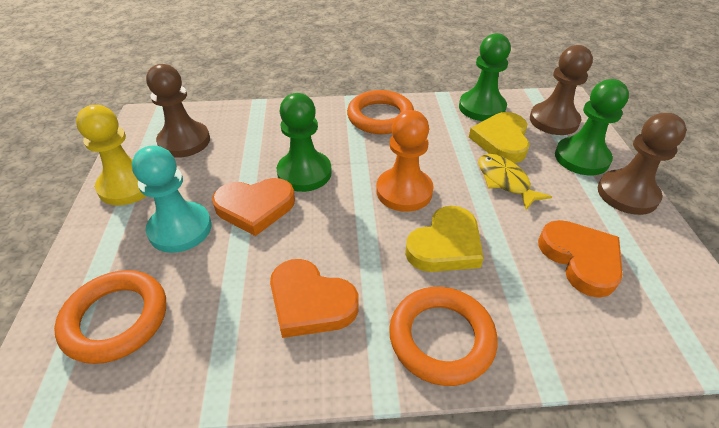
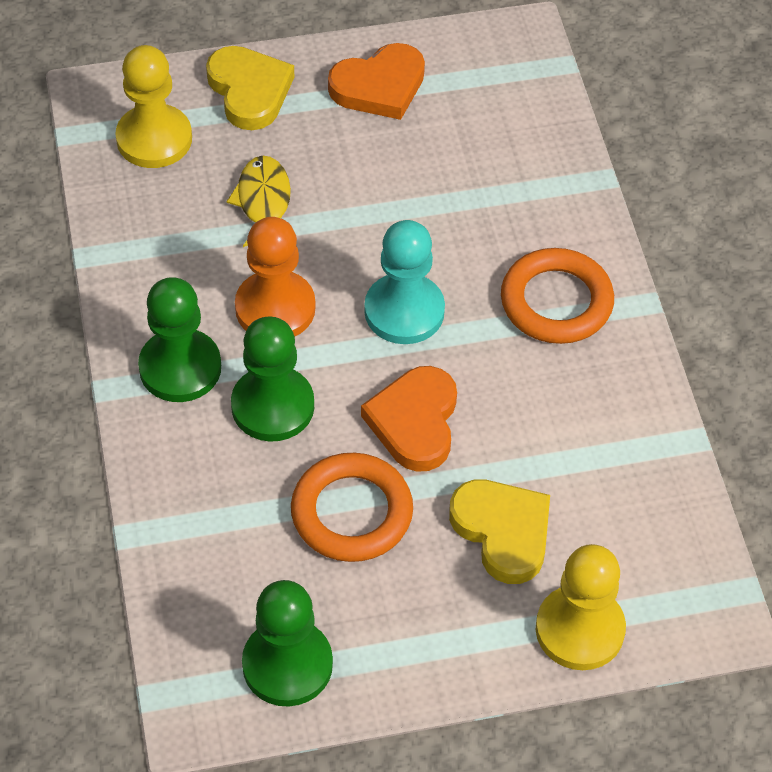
brown pawn: [146,64,210,158] [530,45,593,135] [598,113,687,215] = 3 -> none = 0
orange heart: [212,178,295,236] [270,259,359,338] [538,220,623,298] = 3 -> [328,43,425,120] [361,366,457,472] = 2
orange ring: [54,270,166,364] [347,90,414,134] [389,287,498,386] = 3 -> [291,453,413,562] [501,248,614,344] = 2
yellow pawn: [76,105,146,206] = 1 -> [115,45,192,168] [536,544,626,670] = 2

